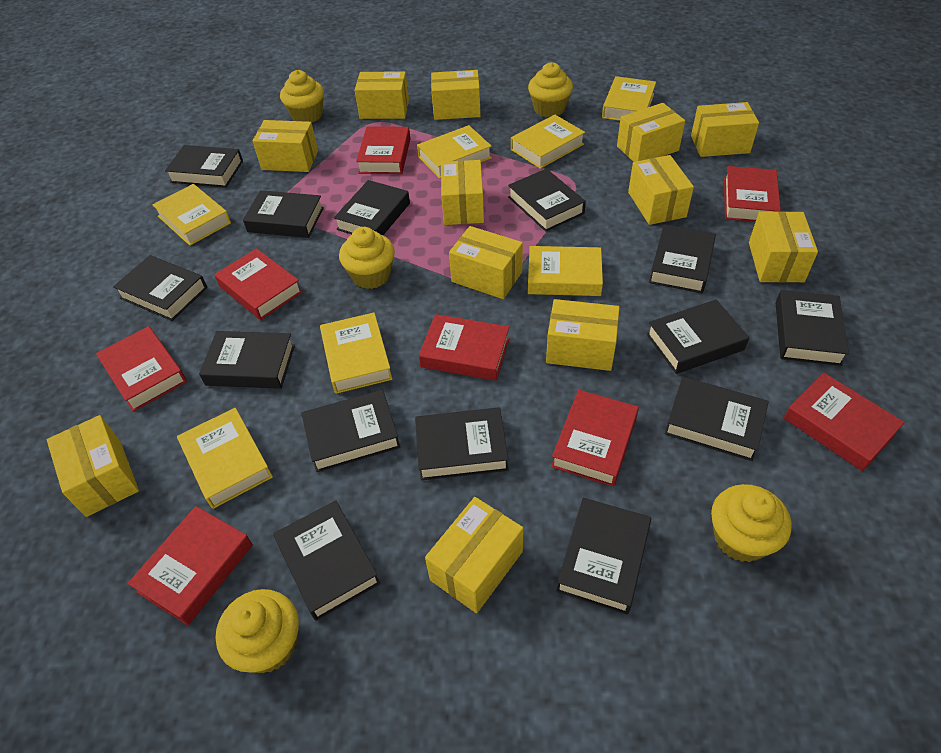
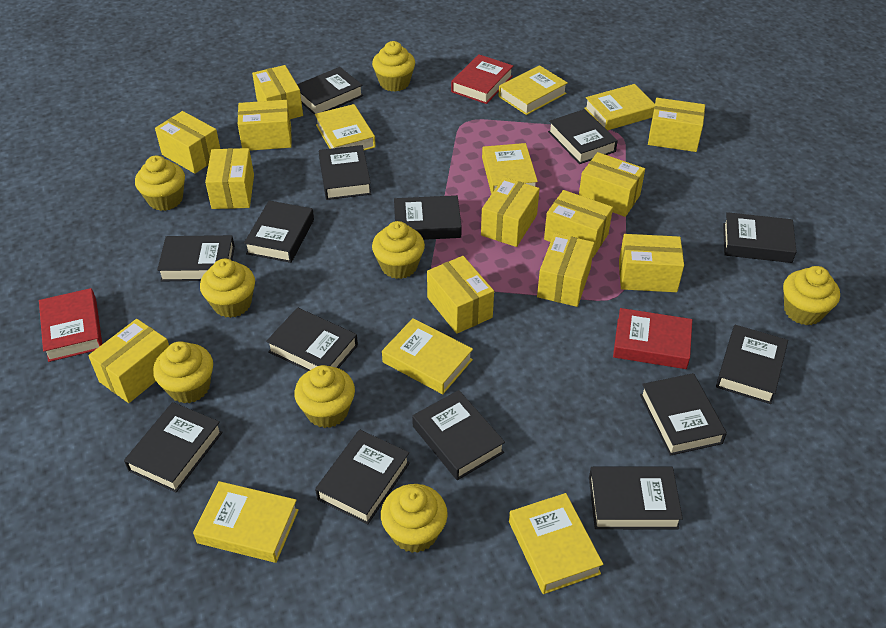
red book: [96,326,187,412] [128,506,253,626] [214,248,302,320] [356,126,410,174] [419,314,510,381] [551,390,639,487] [724,166,781,222] [784,373,905,471] = 8 -> [39,288,102,362] [451,54,513,104] [613,308,692,369] = 3
yellow cupcake: [216,589,299,673] [280,70,324,122] [339,227,395,289] [528,62,573,117] [711,484,792,562] = 5 -> [135,155,185,211] [153,341,213,403] [200,259,255,318] [294,365,355,428] [372,41,415,92] [372,221,425,279] [381,484,448,553] [783,266,840,325] = 8

